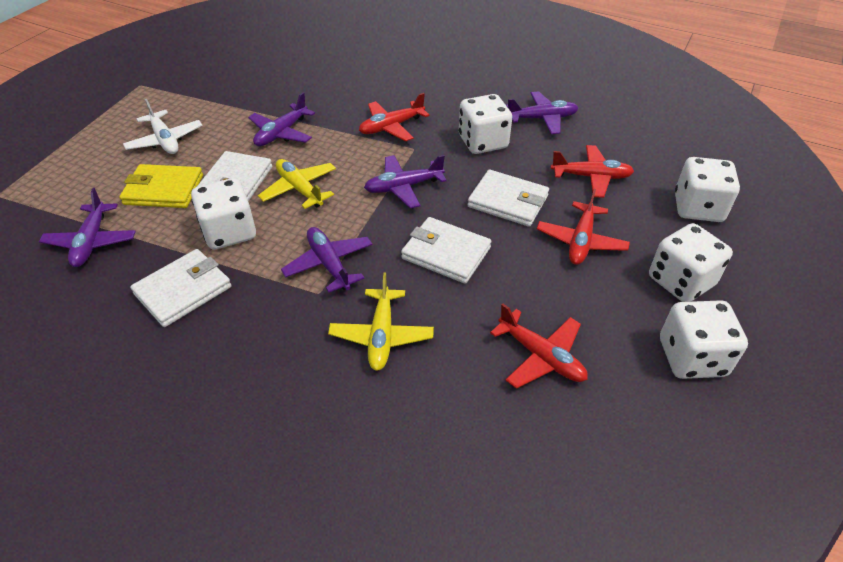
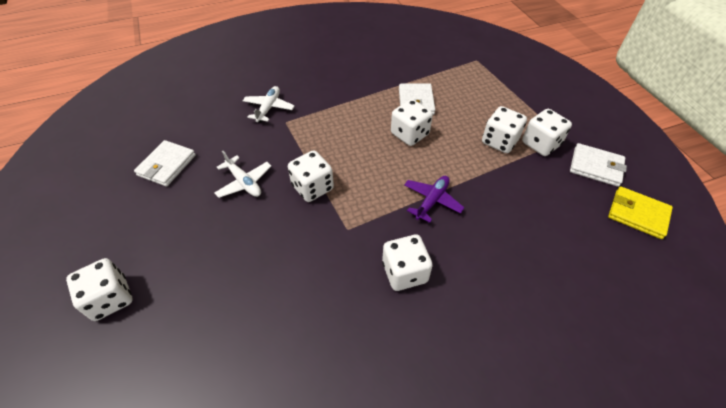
purple plane: [39,188,136,267] [248,93,315,146] [281,227,373,293] [364,155,447,208] [506,91,578,134] = 5 -> [404,176,464,223] = 1
red plane: [359,93,430,141] [490,304,588,389] [537,189,630,265] [550,145,634,198] = 4 -> none = 0
white dice: [191,178,256,249] [459,94,512,154] [649,223,733,302] [660,300,748,379] [675,157,740,222] = 5 -> [66,258,133,321] [288,150,334,202] [382,235,433,291] [391,99,433,146] [482,106,527,153] [522,109,572,156] = 6
white plane: [123,99,202,154] = 1 -> [214,151,271,198] [243,86,295,123] = 2
white wallet: [130,249,231,327] [197,151,272,201] [401,217,491,284] [468,170,549,227] = 4 -> [134,140,196,186] [399,84,435,115] [570,143,627,187] = 3
yellow plane: [258,159,336,209] [328,273,434,371] = 2 -> none = 0

